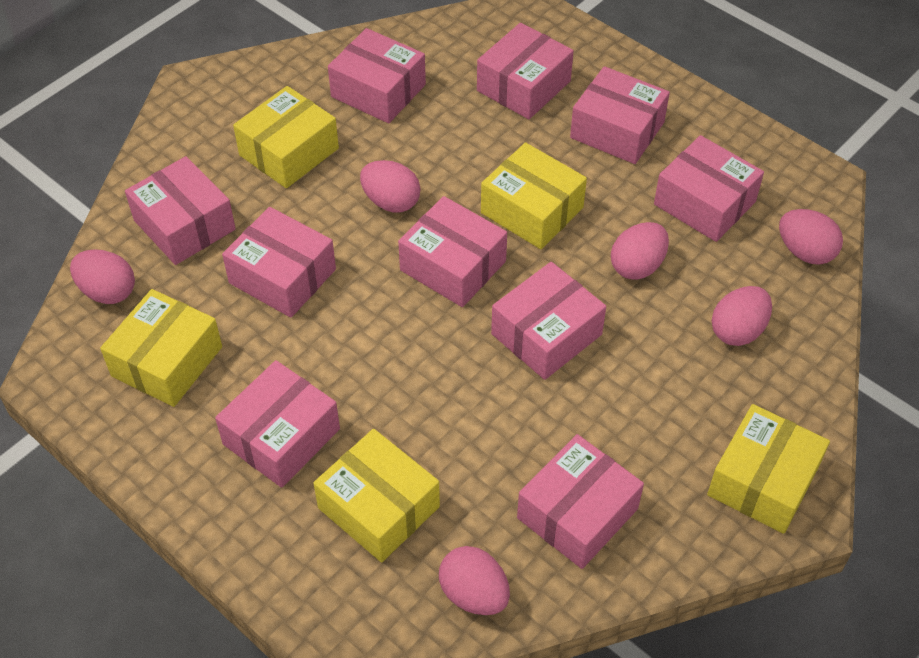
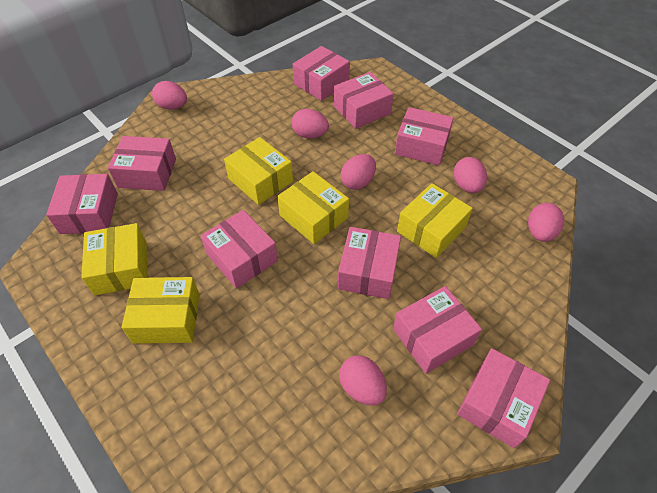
pink box: [125,156,236,265] [215,360,340,488] [222,207,336,318] [328,28,426,123] [398,196,507,307] [477,23,574,119] [491,262,606,380] [517,434,644,569] [570,66,670,164] [654,135,764,242] = 10 -> [46,174,118,234] [108,136,176,191] [201,210,278,289] [293,46,350,101] [334,72,394,129] [338,227,401,299] [393,286,482,374] [395,107,454,166] [457,348,550,448] = 9

